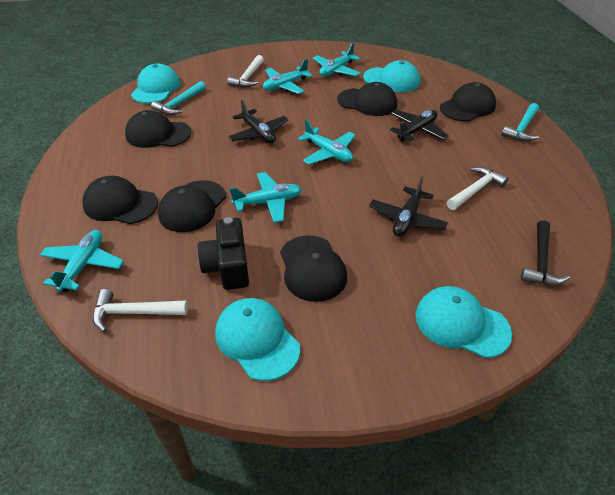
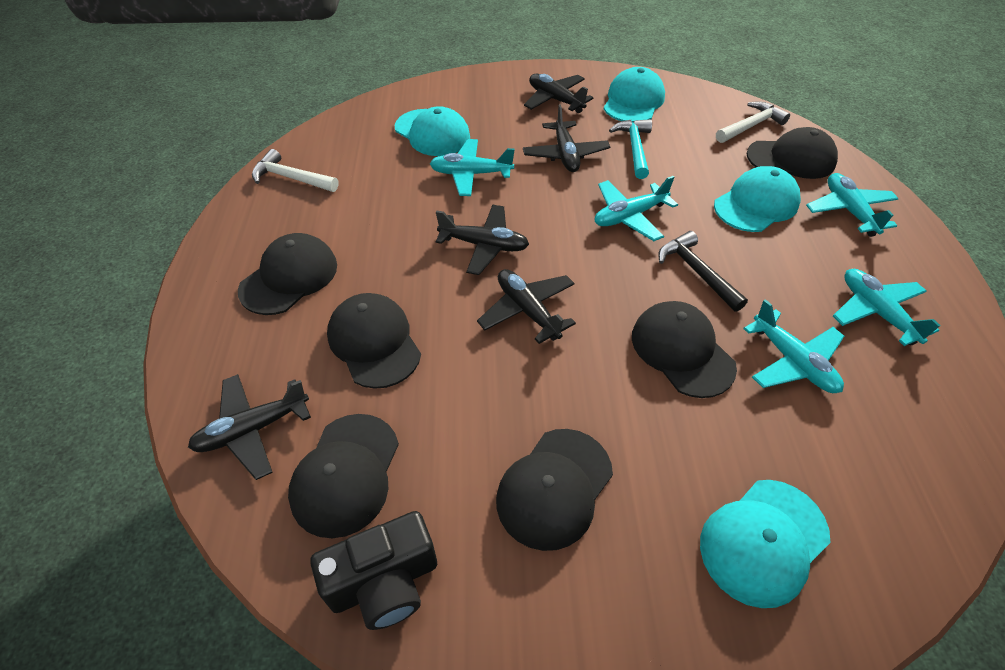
black plane: [228,100,289,143] [369,176,448,237] [390,110,449,142] = 3 -> [188,374,311,480] [435,205,529,275] [477,269,576,344] [523,104,610,172] [524,74,593,113] = 5
turquoise hammer: [151,81,206,115] [502,103,539,141] = 2 -> [609,119,652,179] = 1
white hammer: [93,289,188,332] [227,55,264,88] [447,167,509,210] = 3 -> [252,149,339,192] [716,101,790,143] = 2

